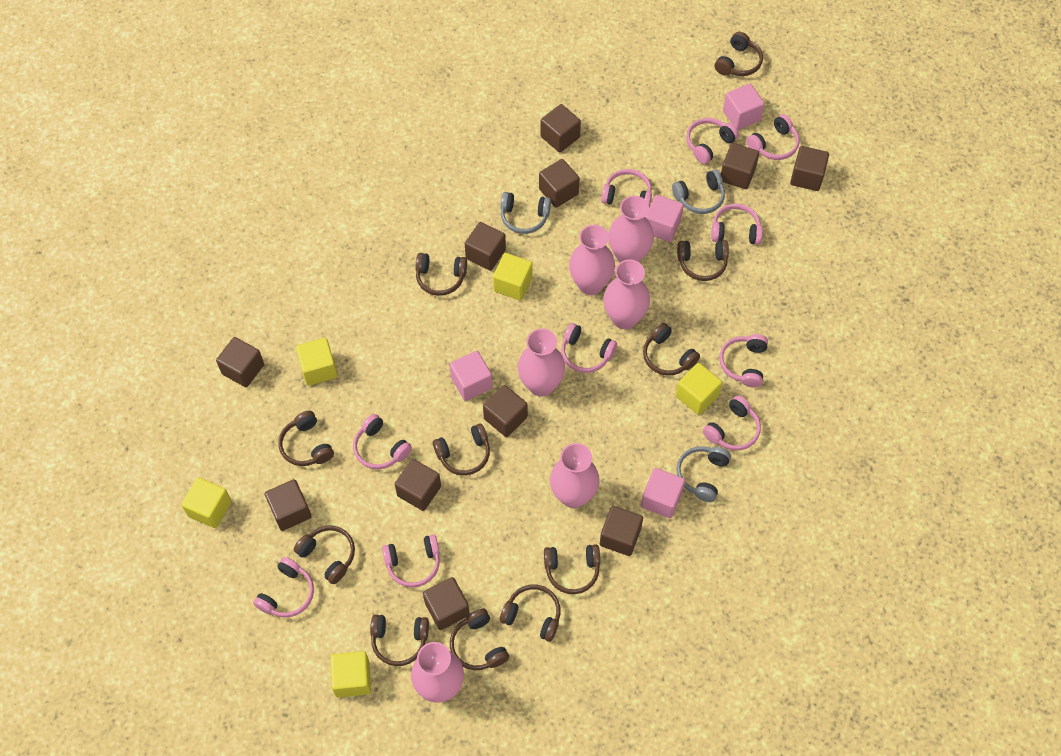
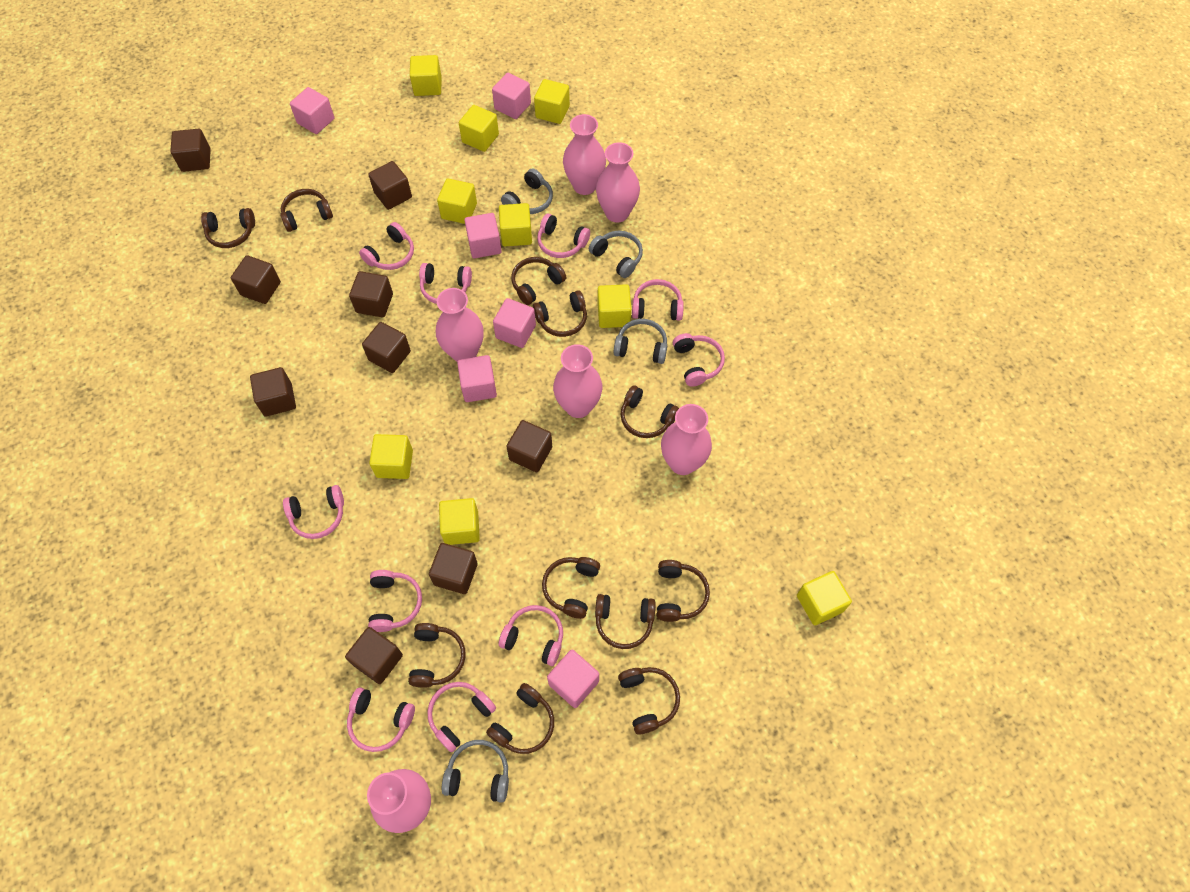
brown cube: [216,337,264,387] [265,479,311,531] [395,459,441,511] [423,577,470,630] [465,222,506,271] [483,385,528,437] [539,159,580,208] [540,104,581,153] [600,506,643,556] [721,143,759,189] [790,146,829,191] = 11 -> [170,129,211,172] [231,255,281,304] [250,367,296,417] [345,627,403,684] [349,271,393,318] [362,322,411,373] [368,161,412,210] [429,543,478,594] [506,420,552,472] = 9
grey headphones: [501,192,551,234] [672,170,725,214] [677,446,731,502] = 3 -> [442,740,509,803] [501,168,553,214] [589,231,643,278] [614,319,667,364] = 4
pink cube: [450,351,492,401] [641,468,685,518] [645,195,684,242] [723,84,764,130] = 4 -> [290,87,334,134] [457,355,497,402] [464,213,502,258] [492,73,531,119] [493,298,536,348] [547,650,599,708] = 6
yellow cube: [181,477,232,528] [296,338,338,386] [330,651,371,697] [493,253,533,301] [676,363,722,415] = 5 -> [369,434,413,479] [410,55,441,96] [437,178,477,224] [439,498,480,545] [459,105,499,152] [499,203,532,246] [534,79,570,124] [598,284,631,328] [797,571,852,625] = 9

